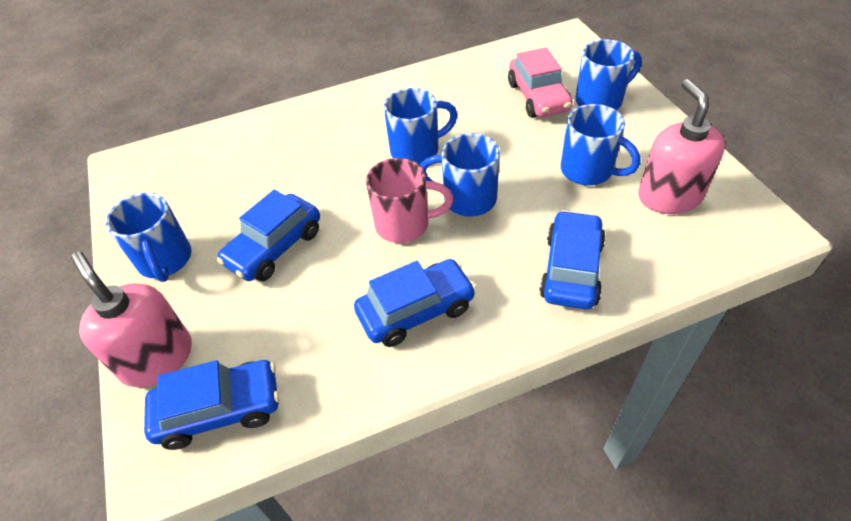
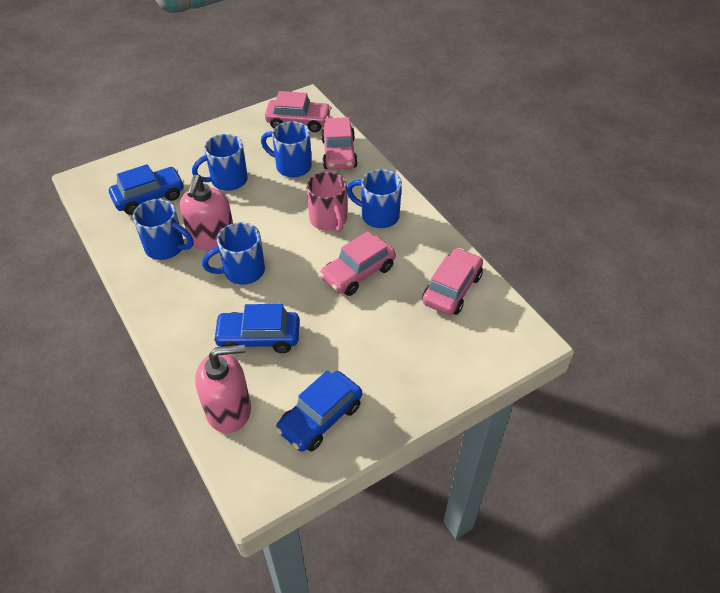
blue car: [144,360,279,450] [217,190,320,281] [354,259,476,347] [539,210,606,309] = 4 -> [109,164,184,215] [213,304,300,353] [276,370,362,452] = 3
pink car: [508,47,573,118] = 1 -> [265,91,331,132] [319,231,396,296] [321,117,358,170] [422,248,483,315] = 4

